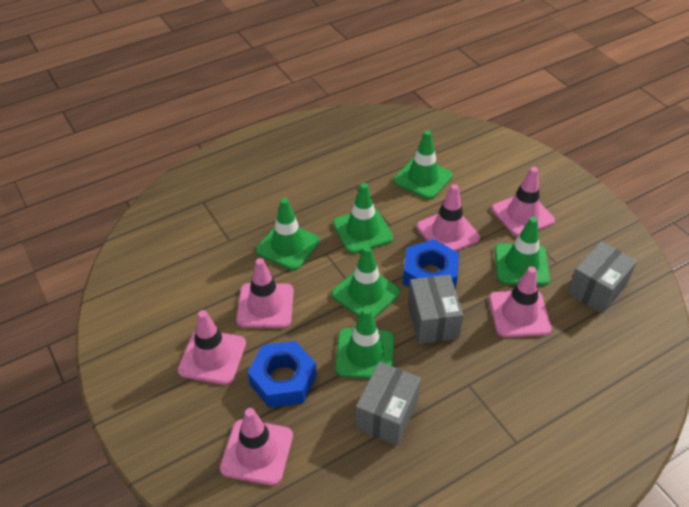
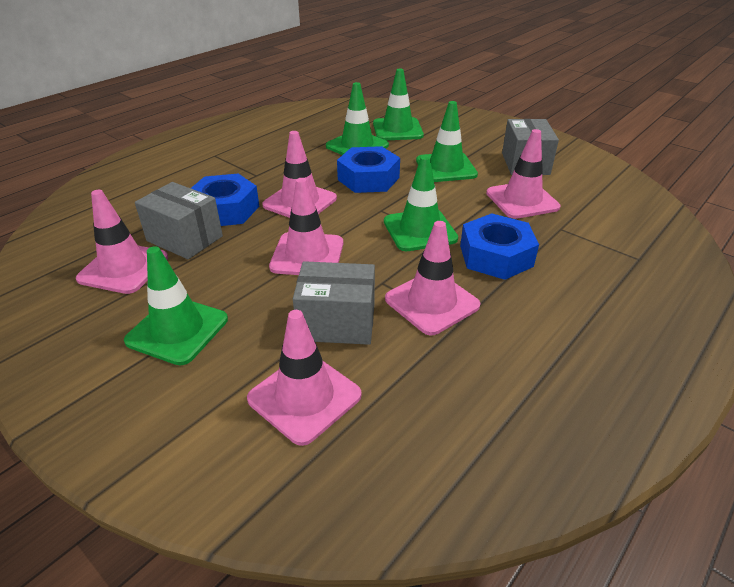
blue nut: [248,341,317,408] [403,239,459,290] = 2 -> [191,173,260,226] [337,146,400,193] [460,214,539,280] = 3
green traffic cone: [256,198,320,271] [332,246,400,318] [333,183,393,254] [335,307,394,379] [394,130,453,199] [494,217,550,286] = 6 -> [124,246,228,365] [326,82,389,155] [373,69,424,140] [384,156,458,251] [416,101,478,182] = 5

